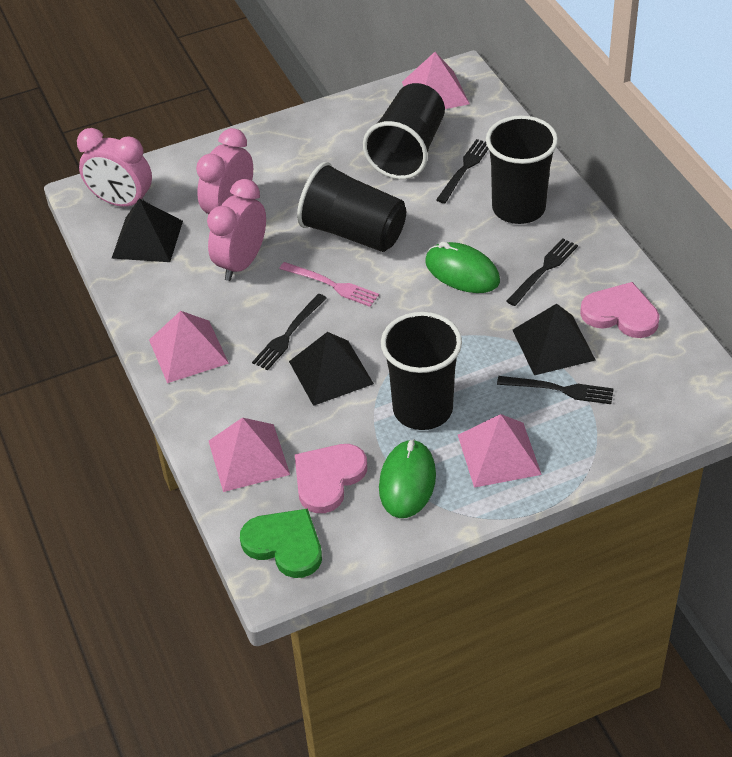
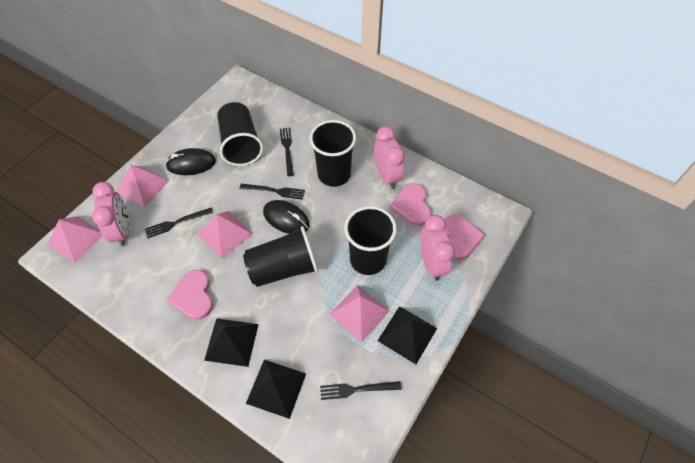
black mouse: none = 0 -> [165,148,216,175] [263,200,310,234] = 2
green heart: [240,509,322,578] = 1 -> none = 0
green mouse: [379,439,436,518] [426,242,500,293] = 2 -> none = 0
pink fork: [279,262,379,307] = 1 -> none = 0
pink heart: [295,444,367,513] [580,282,660,338] = 2 -> [167,270,213,320] [390,183,431,226] [445,215,484,260] = 3

